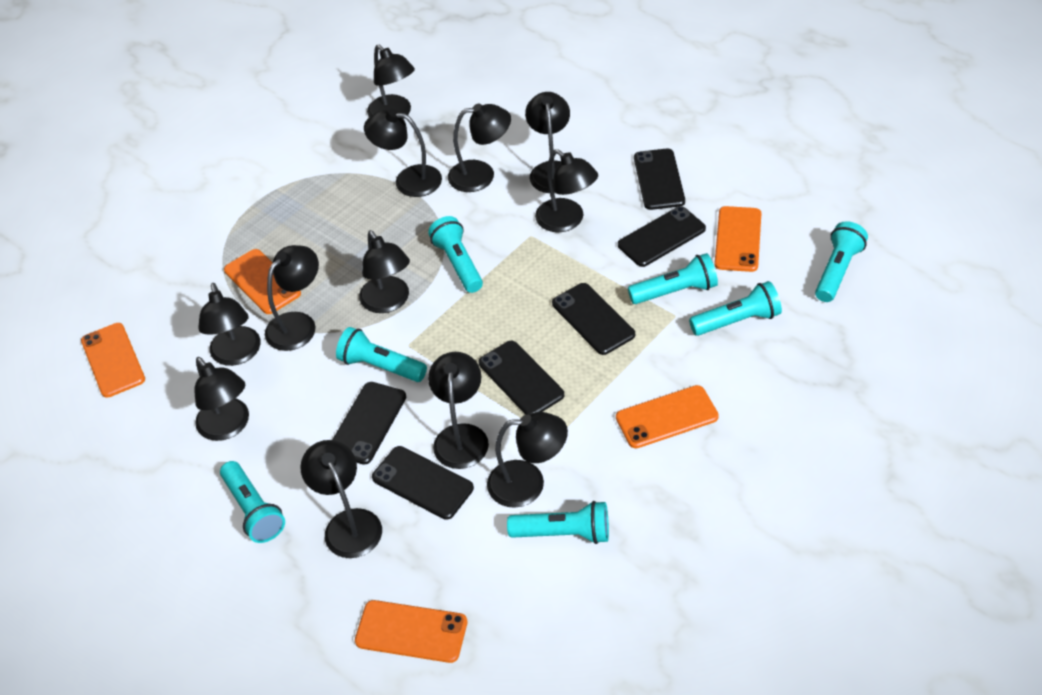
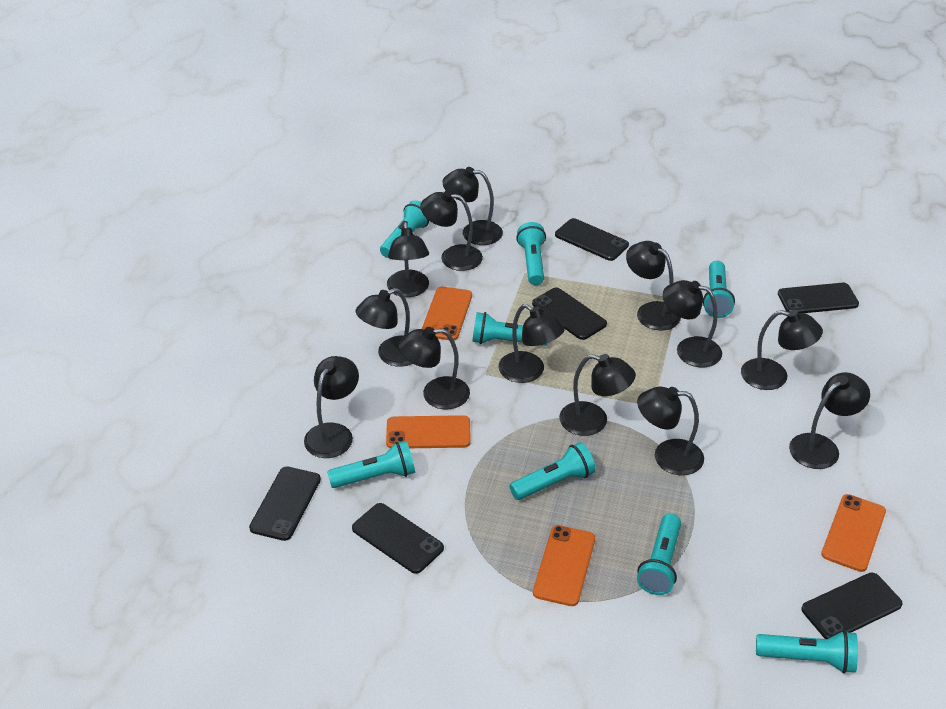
black lamp: [194,357,249,441] [198,283,261,366] [265,245,319,351] [300,440,382,558] [359,230,410,313] [364,109,442,197] [367,45,415,119] [428,352,489,469] [448,103,511,192] [487,412,568,508] [525,92,570,193] [535,149,598,232] = 12 -> [304,356,359,458] [356,288,413,367] [387,222,429,297] [398,327,470,409] [420,191,483,271] [442,167,503,245] [498,304,565,383] [559,354,636,436] [626,241,681,330] [637,386,704,475] [663,280,722,367] [741,310,823,390] [789,372,870,469] = 13
orange phone: [81,323,145,398] [224,249,301,314] [355,600,467,663] [616,385,719,448] [714,206,761,272] = 5 -> [386,415,471,448] [422,287,472,340] [533,525,595,606] [821,494,886,572] = 4
turquoise flashlight: [220,461,285,543] [336,327,427,382] [428,216,483,293] [507,501,609,544] [628,253,718,304] [689,281,782,336] [815,221,868,302] = 7 -> [327,441,415,488] [380,200,429,258] [472,312,548,346] [509,442,595,500] [516,222,546,285] [637,514,681,595] [703,261,735,318] [756,630,858,673] = 8

